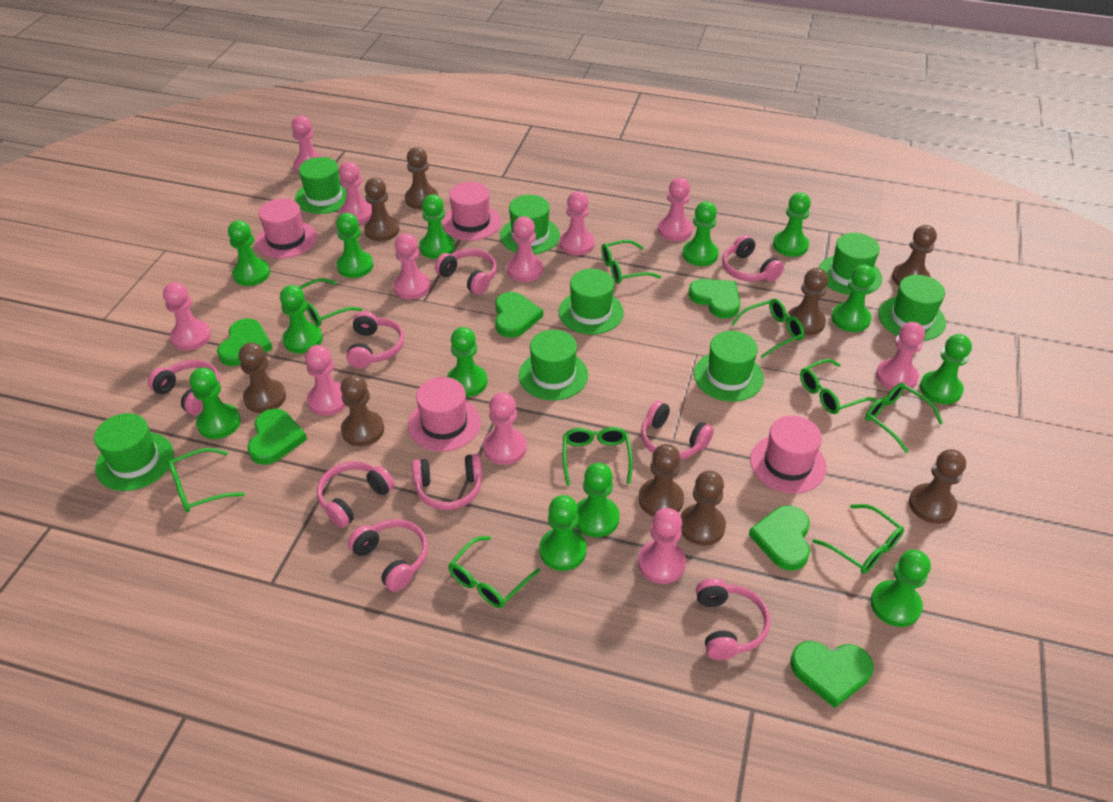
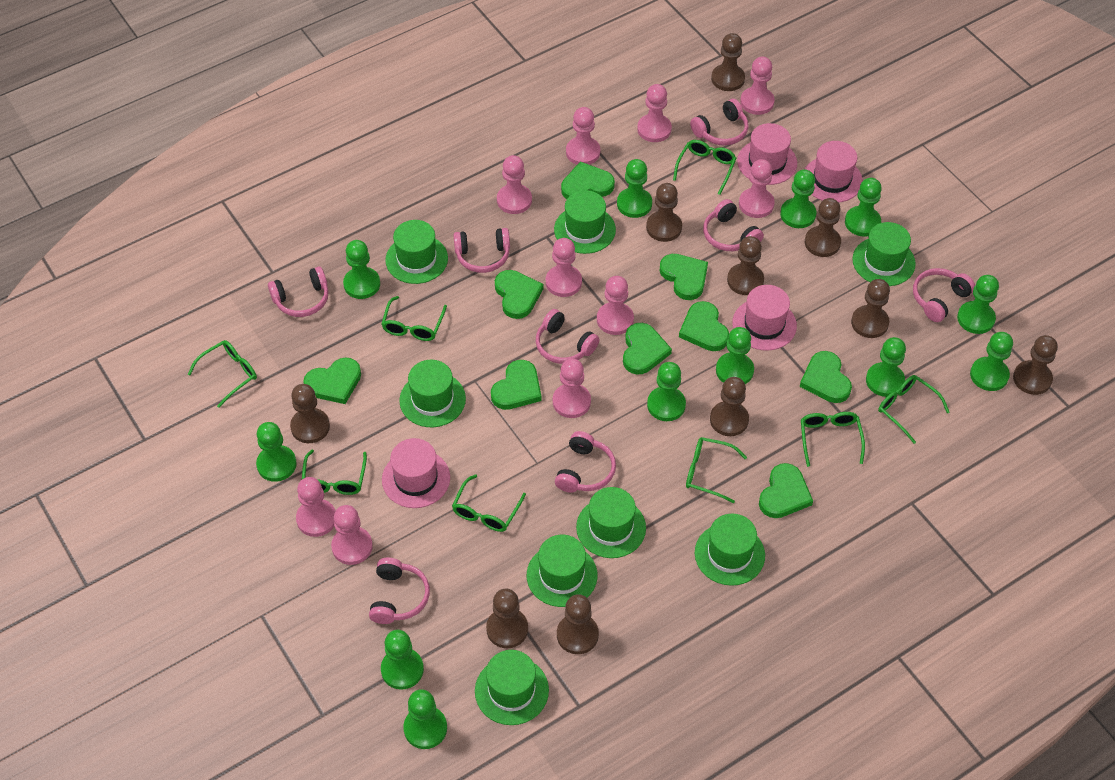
brown pawn: [239,342,286,413] [341,375,384,446] [364,178,399,241] [405,147,438,209] [638,444,684,517] [681,471,726,546] [786,268,828,336] [892,225,937,286] [909,449,966,524] = 9 -> [290,384,330,443] [486,589,528,648] [557,594,599,654] [646,183,682,242] [710,377,749,436] [711,33,745,91] [727,236,764,295] [805,198,841,257] [851,279,890,338] [1013,335,1058,395] = 10
green glasses: [168,448,245,513] [299,278,362,326] [448,536,541,608] [562,427,633,486] [601,240,662,284] [731,299,805,358] [800,359,876,414] [813,504,904,574] [865,383,943,453] = 9 -> [188,340,257,408] [302,450,367,495] [382,296,447,341] [452,474,526,532] [673,140,736,195] [686,437,747,504] [801,412,865,467] [878,375,950,444] = 8
green heart: [217,318,273,366] [248,409,307,465] [495,292,543,338] [688,279,740,319] [749,505,810,570] [790,641,874,708] = 6 -> [303,357,361,404] [491,360,542,410] [495,270,543,319] [561,161,615,199] [623,323,672,375] [660,254,708,300] [679,301,729,351] [759,463,813,518] [800,351,852,403] = 9
green pawn: [190,367,241,439] [228,220,270,286] [280,285,323,353] [336,213,374,278] [419,194,455,259] [447,327,488,397] [539,495,587,571] [576,463,620,537] [682,201,719,266] [773,192,811,257] [832,265,876,332] [870,550,931,627] [920,334,972,404] = 13 -> [256,422,297,482] [343,240,380,299] [381,630,424,690] [403,689,447,749] [617,159,652,218] [647,362,686,421] [716,327,754,384] [780,169,816,228] [845,178,882,237] [866,337,906,397] [957,275,999,334] [970,332,1013,391] = 12
pink headphones: [148,360,220,415] [317,461,395,528] [347,311,404,368] [348,519,428,592] [412,454,483,510] [435,249,497,295] [641,401,714,460] [696,578,770,660] [722,235,784,282] = 9 -> [268,267,329,317] [369,558,430,624] [453,228,510,273] [536,309,599,364] [555,431,616,493] [690,99,748,146] [703,199,764,251] [913,268,975,322] = 8
pink pawn: [163,282,211,351] [291,115,323,175] [305,345,346,416] [339,162,372,224] [393,233,430,299] [483,392,527,465] [507,216,543,282] [560,191,595,255] [638,508,686,584] [658,178,693,241] [876,322,925,391] = 11 -> [296,477,336,537] [331,505,373,565] [497,155,532,214] [546,238,582,297] [553,359,591,418] [566,107,600,165] [597,276,634,335] [637,84,672,142] [739,159,775,218] [740,57,775,115] = 10

